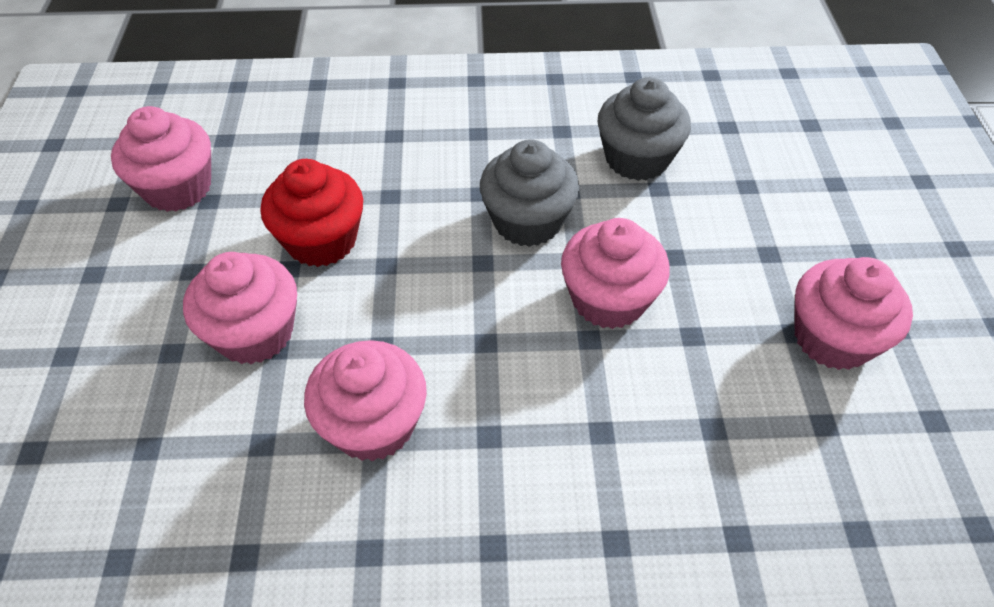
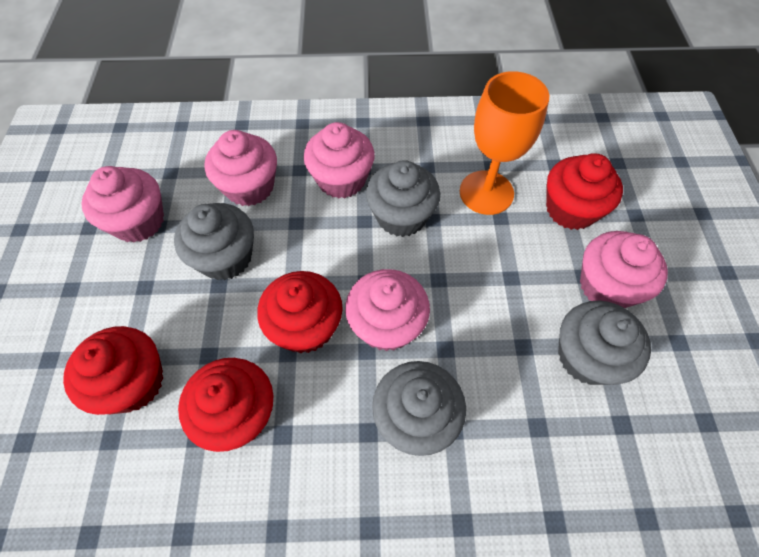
grey cupcake: [480,139,579,247] [598,77,691,181] = 2 -> [174,203,254,280] [366,160,440,237] [372,361,466,456] [558,301,651,385] = 4
orange goblet: none = 0 -> [460,71,549,215] = 1
red cupcake: [261,159,363,267] = 1 -> [63,326,163,415] [178,358,274,452] [257,271,343,353] [546,153,623,230] = 4

